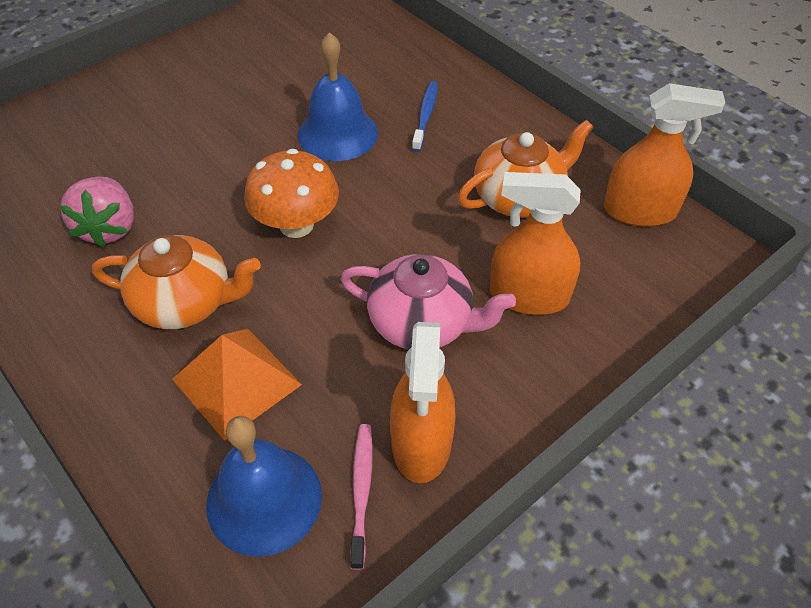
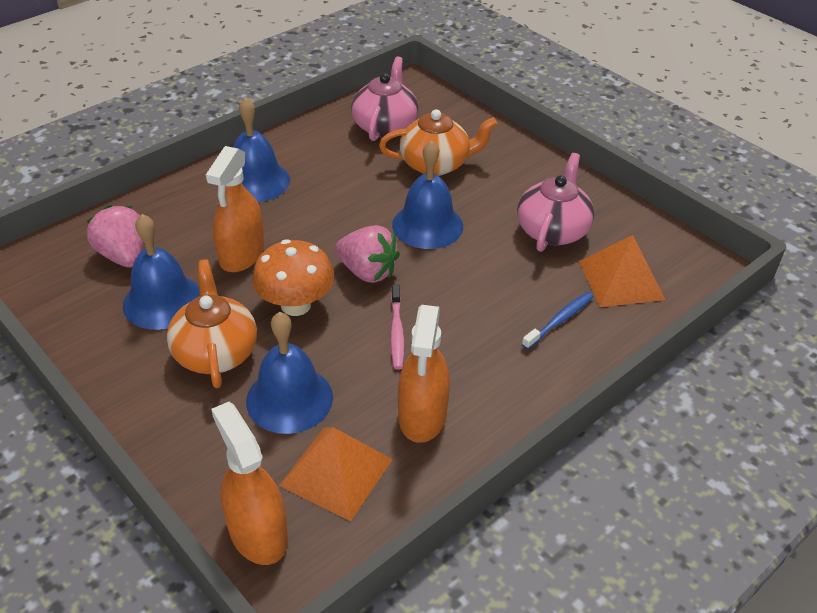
blue bell: [206,416,322,557] [298,32,378,161] = 2 -> [123,214,200,330] [233,97,290,202] [246,312,333,434] [392,140,463,249] = 4
orange pyramid: [172,329,302,441] = 1 -> [279,427,393,521] [579,235,666,307] = 2
pink strawberry: [59,176,134,248] = 1 -> [86,205,144,268] [335,225,400,283] = 2
pink teapot: [340,254,516,350] = 1 -> [351,56,418,141] [517,153,594,252] = 2

